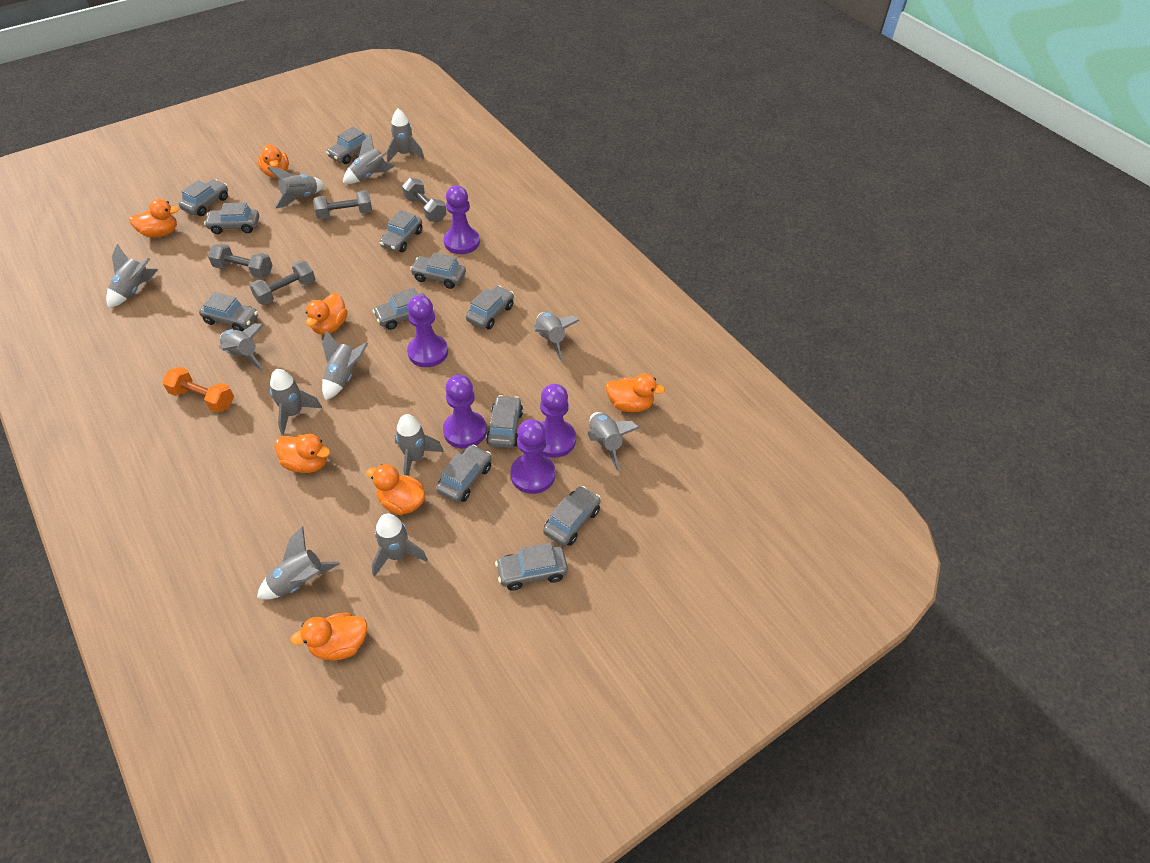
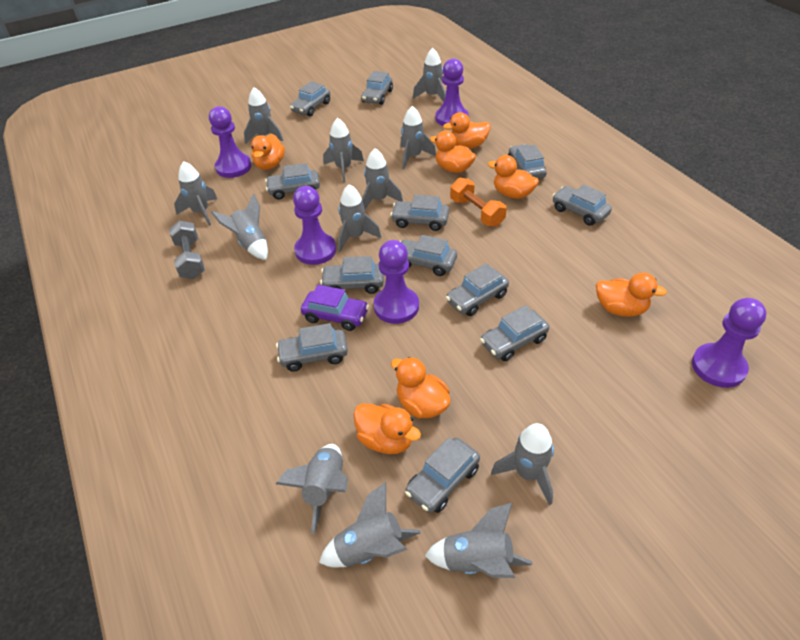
grey dumbbell: [208,244,273,278] [250,260,315,305] [313,190,372,219] [402,178,447,222] = 4 -> [169,221,205,279] = 1
purple car: none = 0 -> [301,285,369,331] = 1

